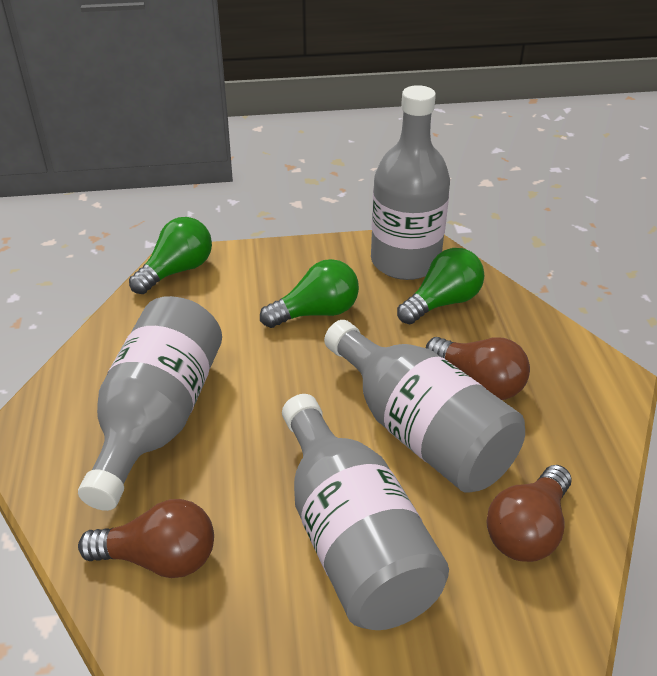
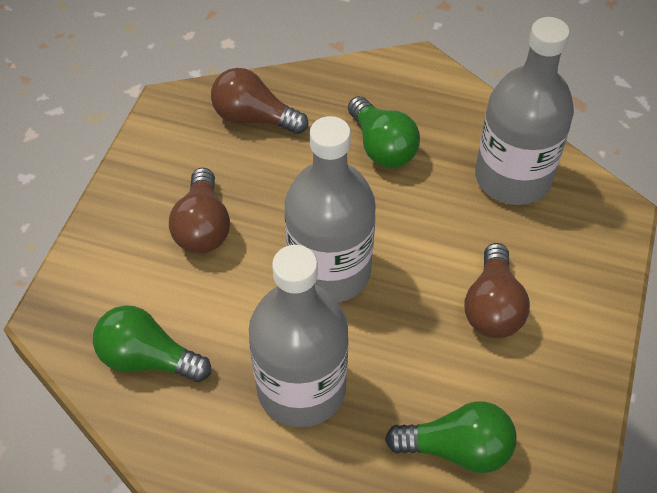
grey bottle: [78,296,222,511] [282,394,449,630] [324,320,525,492] [371,85,450,280] = 4 -> [249,245,349,427] [285,116,376,303] [475,17,574,205] = 3

